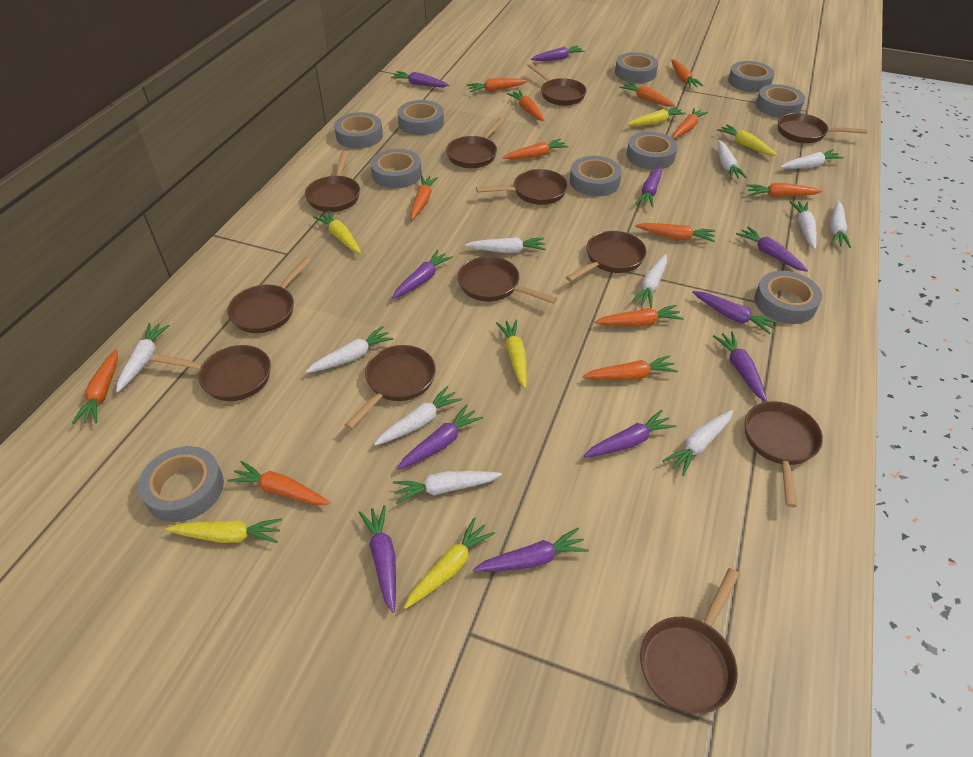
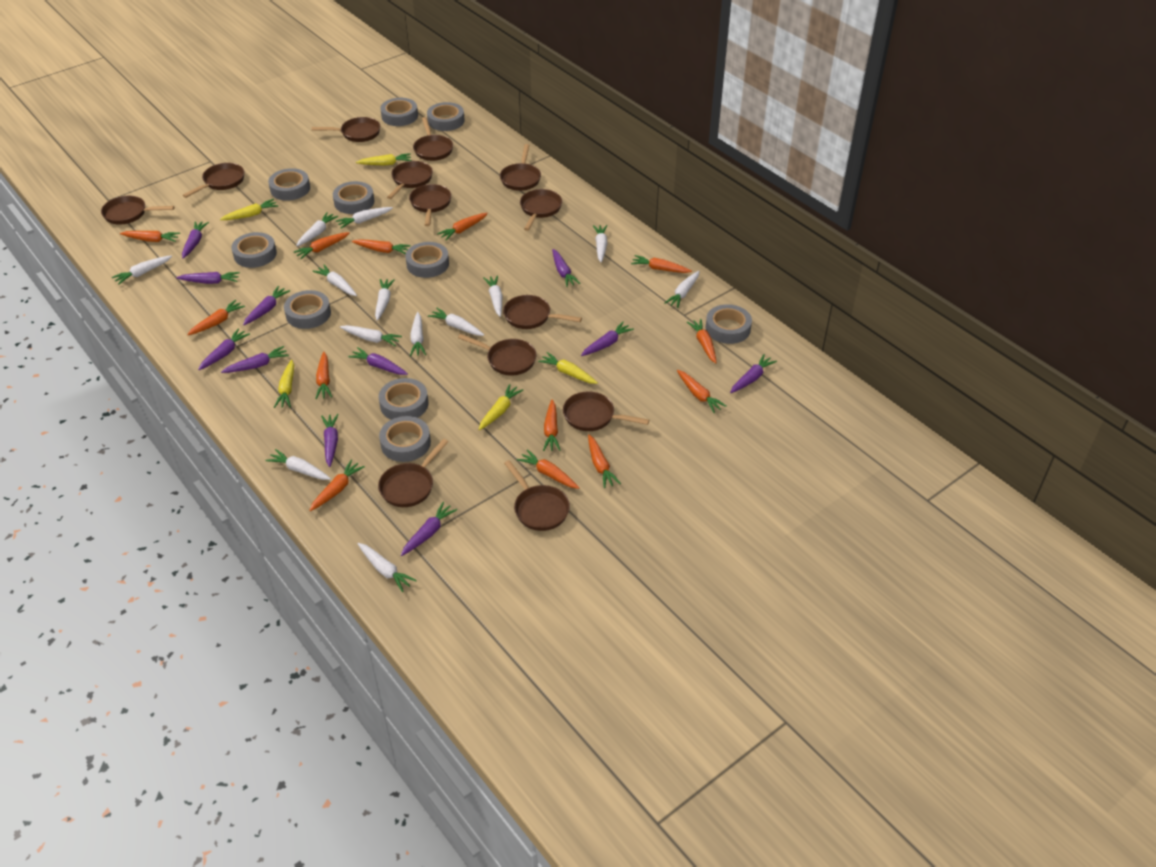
brown pan: [151,345,271,401] [227,257,311,333] [305,151,360,212] [345,345,436,429] [446,117,504,168] [457,256,557,304] [476,169,568,205] [528,64,587,106] [566,231,647,282] [640,568,740,714] [745,401,823,508] [778,113,867,143] = 12 -> [101,196,175,225] [183,163,244,198] [312,117,380,142] [378,439,448,507] [387,161,433,199] [409,184,452,226] [413,117,453,161] [458,334,536,375] [500,144,541,191] [503,295,582,329] [504,460,570,531] [520,189,562,231] [563,391,649,431] = 13
white carrot: [116,323,170,392] [306,326,394,373] [374,386,462,446] [393,471,502,504] [465,237,546,253] [631,254,667,308] [663,410,733,476] [718,140,747,179] [780,149,844,169] [790,201,817,249] [830,201,851,248] = 11 -> [112,255,172,285] [265,449,331,480] [296,212,338,246] [312,265,357,296] [336,207,393,228] [340,325,402,346] [358,543,417,592] [375,279,395,321] [410,312,426,356] [428,308,484,336] [483,275,502,317] [593,225,607,262] [664,271,699,308] = 13
yellow carrot: [165,518,282,543] [313,211,361,254] [404,518,495,609] [496,320,527,388] [627,106,686,126] [717,124,777,156] = 6 -> [220,199,278,220] [274,360,294,408] [356,153,412,166] [478,384,523,430] [538,352,598,384] = 5

